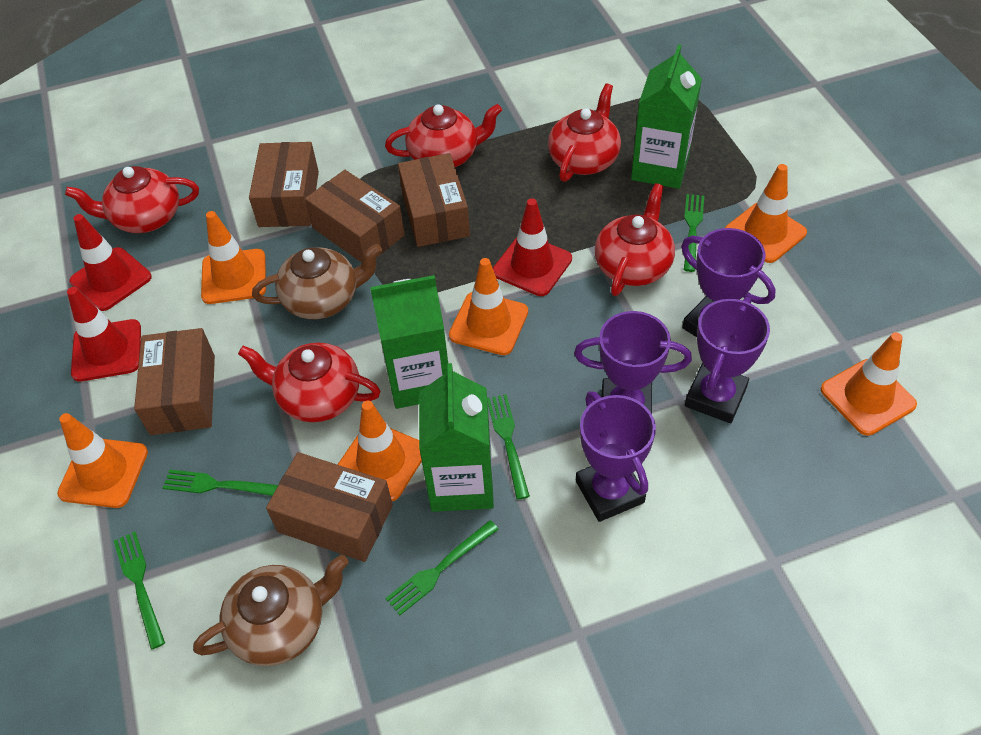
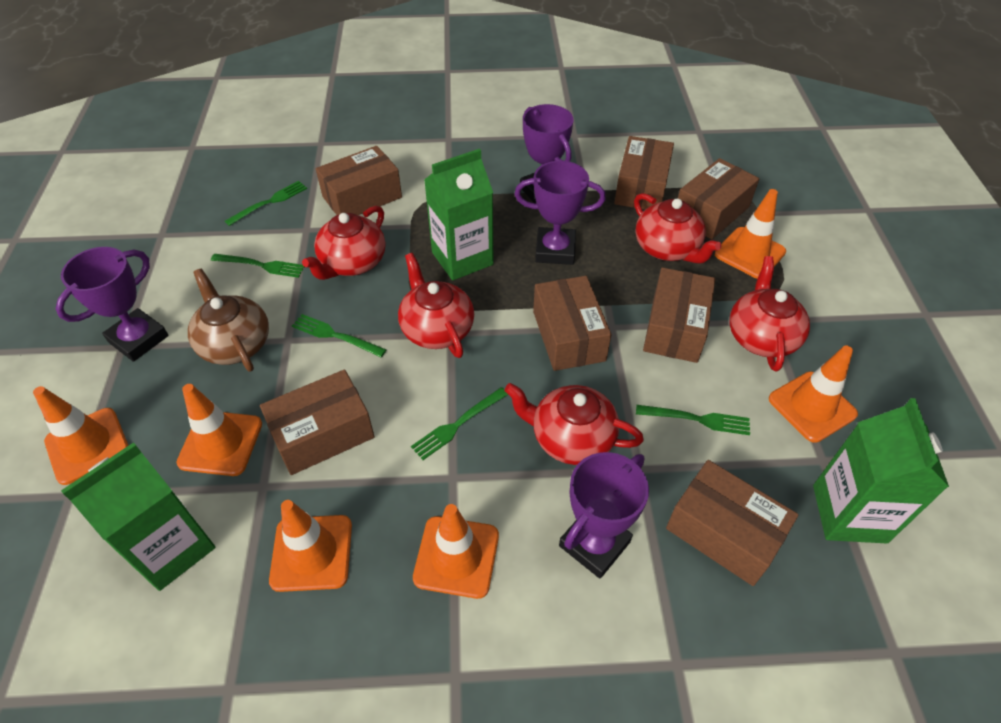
brown box: [134,328,215,435] [249,142,319,227] [266,452,393,562] [305,170,405,263] [398,153,470,247] = 5 -> [260,369,375,475] [316,146,402,215] [533,276,612,371] [614,136,674,209] [643,267,715,363] [666,460,799,586] [678,158,759,239] = 7
brown teapot: [193,555,349,666] [252,244,382,319] = 2 -> [188,269,269,372] = 1
red traffic cone: [67,287,141,382] [69,214,152,311] [493,198,572,296] = 3 -> none = 0

